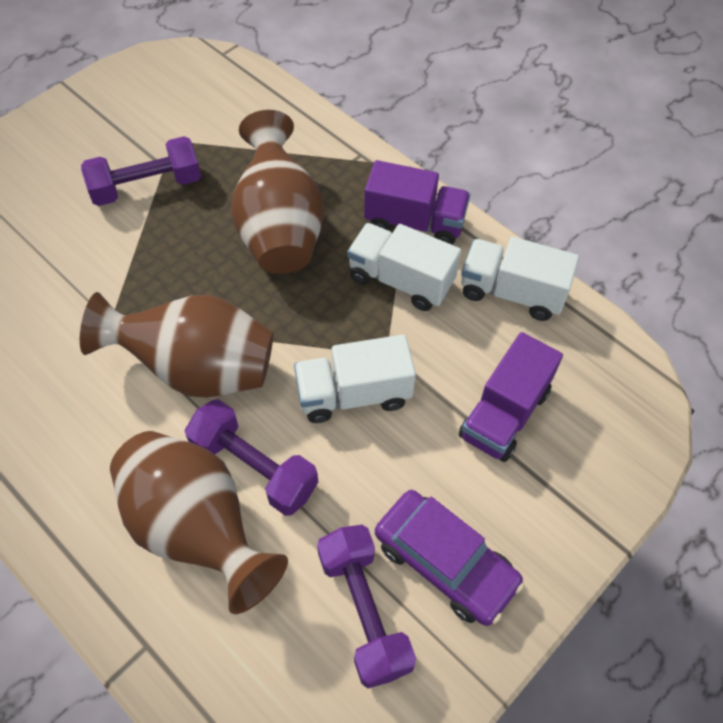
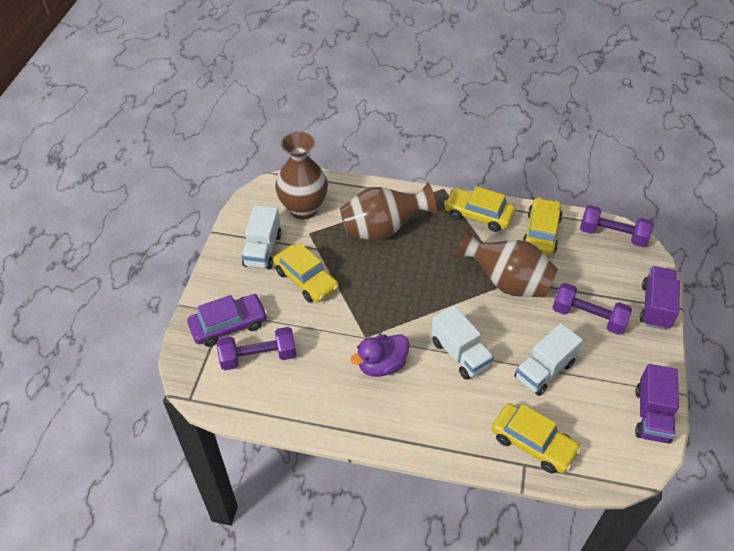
purple duck: none = 0 -> [350,335,409,377] = 1
yellow car: none = 0 -> [273,243,339,303] [444,186,515,232] [491,403,581,473] [523,198,563,255] = 4

